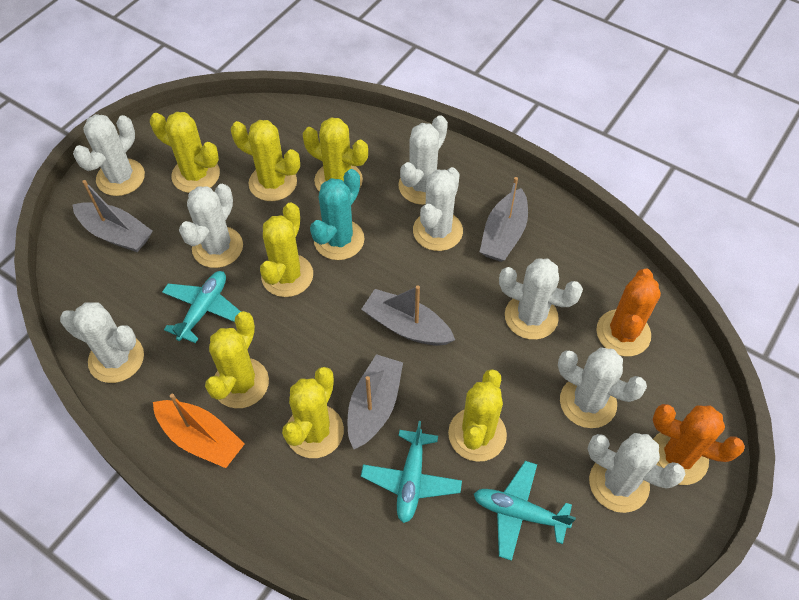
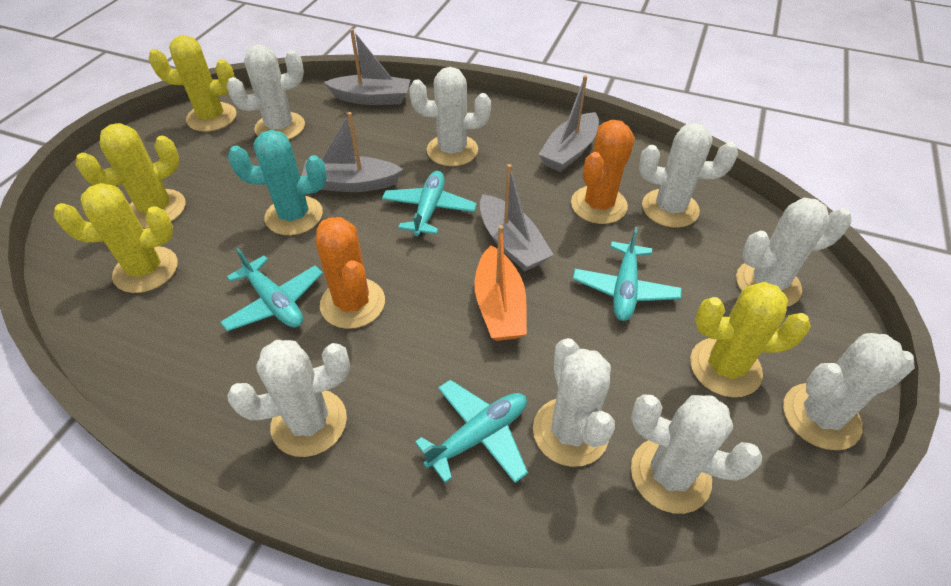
turquoise plane: [162,271,241,343] [361,421,462,523] [474,461,576,561] = 3 -> [220,248,323,331] [382,171,477,237] [415,380,528,483] [573,227,682,321] = 4
yellow cactus: [150,112,220,193] [205,311,269,408] [231,120,300,201] [260,202,313,297] [282,367,344,458] [303,117,368,191] [448,369,507,462] = 7 -> [54,183,178,293] [75,123,186,228] [149,35,236,132] [690,282,811,397] = 4

